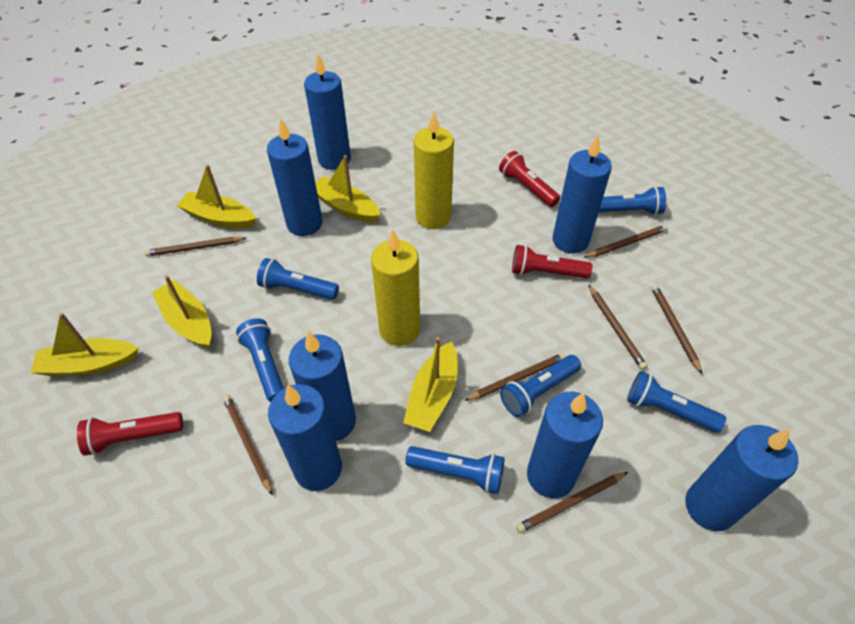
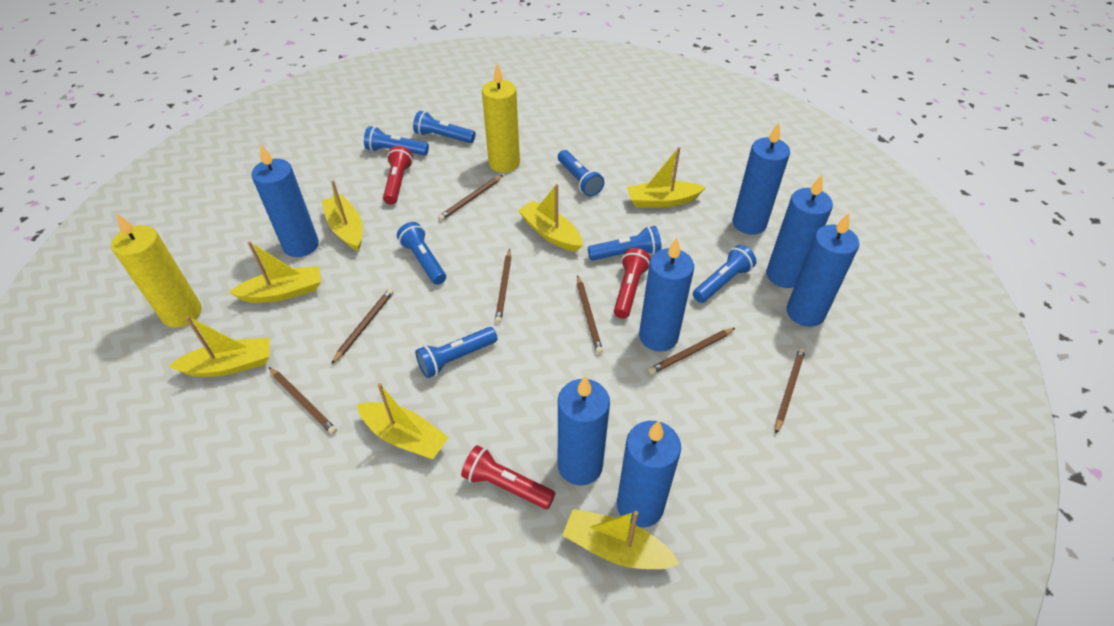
blue flashlight: [236,318,284,402] [257,258,339,300] [405,446,504,494] [500,355,581,417] [599,186,666,215] [627,371,726,433] = 6 -> [364,126,429,156] [397,222,446,285] [413,111,475,143] [415,327,497,378] [558,150,604,197] [588,226,661,261] [693,245,756,303] = 7
yellow boat: [31,313,139,376] [152,275,212,348] [176,165,256,228] [315,155,380,223] [403,337,458,432] = 5 -> [169,316,270,377] [228,241,321,303] [322,181,363,251] [357,383,449,459] [518,184,583,252] [562,509,680,569] [627,147,706,207] = 7

